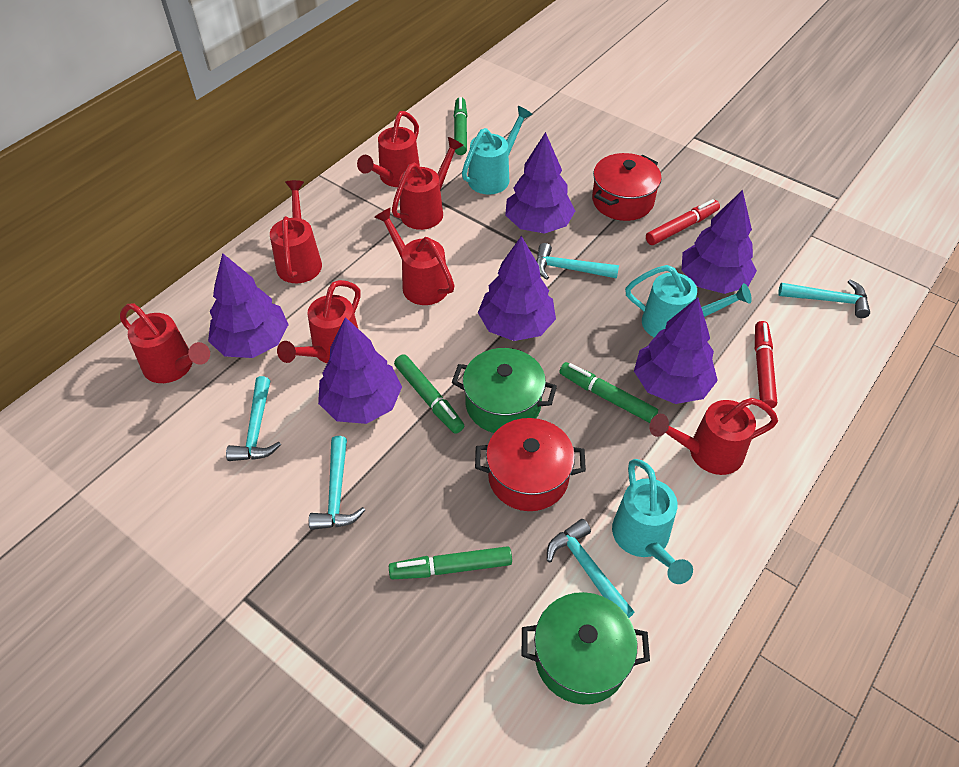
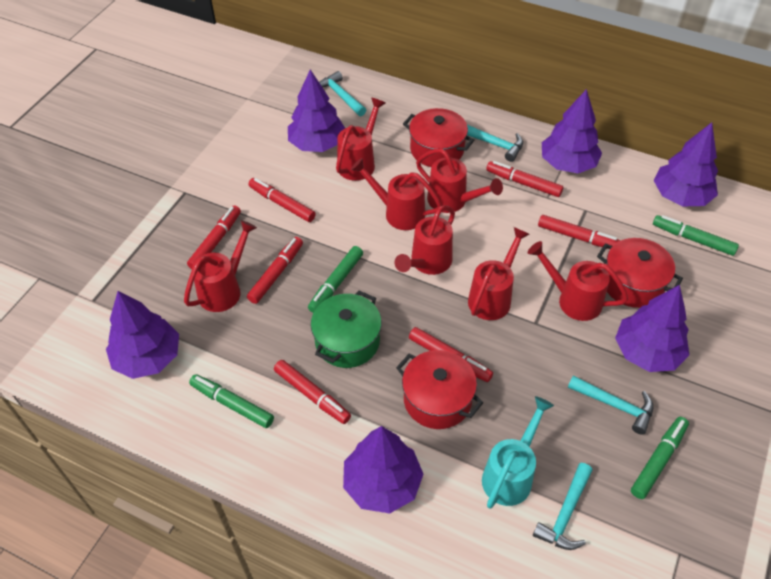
green pot: [451,348,557,433] [522,592,650,705] = 2 -> [311,291,382,368] = 1
red marker: [646,199,720,245] [755,321,777,408] = 2 -> [187,205,241,269] [247,237,303,304] [249,178,316,222] [274,360,351,424] [409,327,493,382] [486,161,563,197] [538,215,621,249] = 7
red pot: [475,418,586,511] [592,153,662,221] = 2 -> [396,350,483,429] [403,108,474,167] [597,238,683,308] = 3
turquoise hammer: [226,376,281,461] [309,436,365,530] [536,243,619,280] [547,519,634,618] [778,280,870,318] = 5 -> [319,71,366,116] [467,125,523,162] [533,463,593,550] [568,375,653,435] = 4
turquoise watering can: [462,106,533,195] [612,459,693,584] [625,265,752,337] = 3 -> [482,396,554,509] = 1

